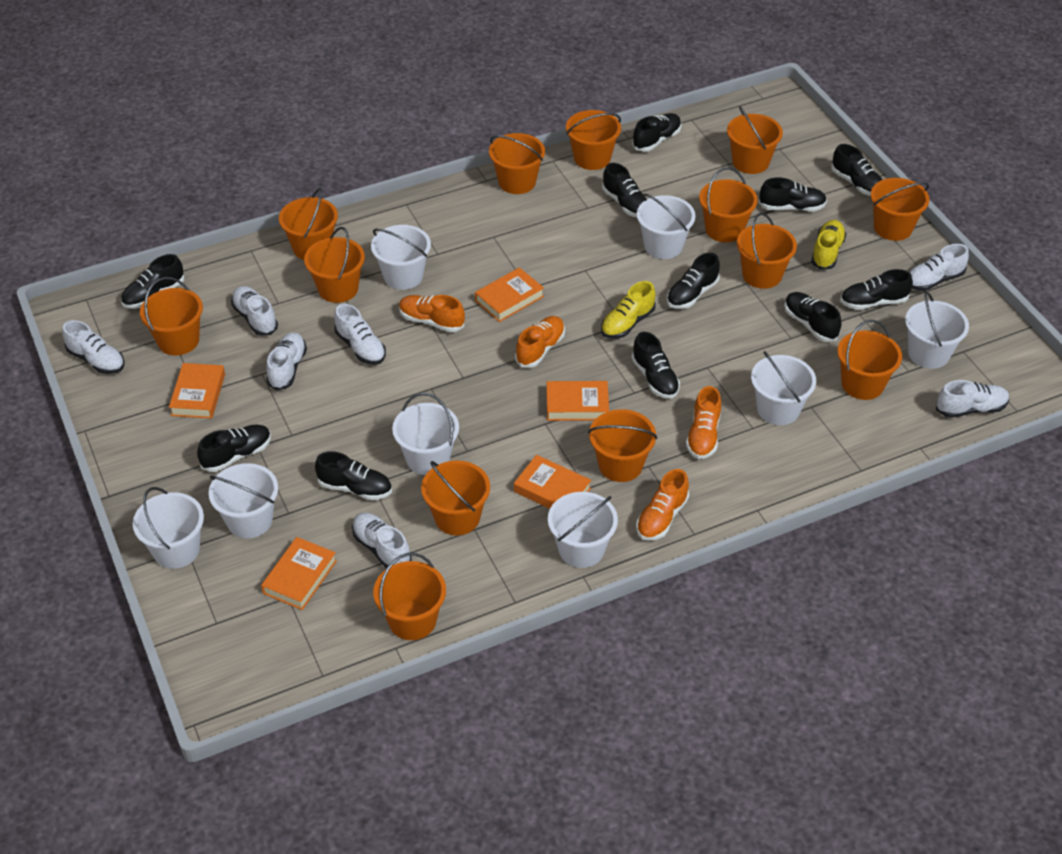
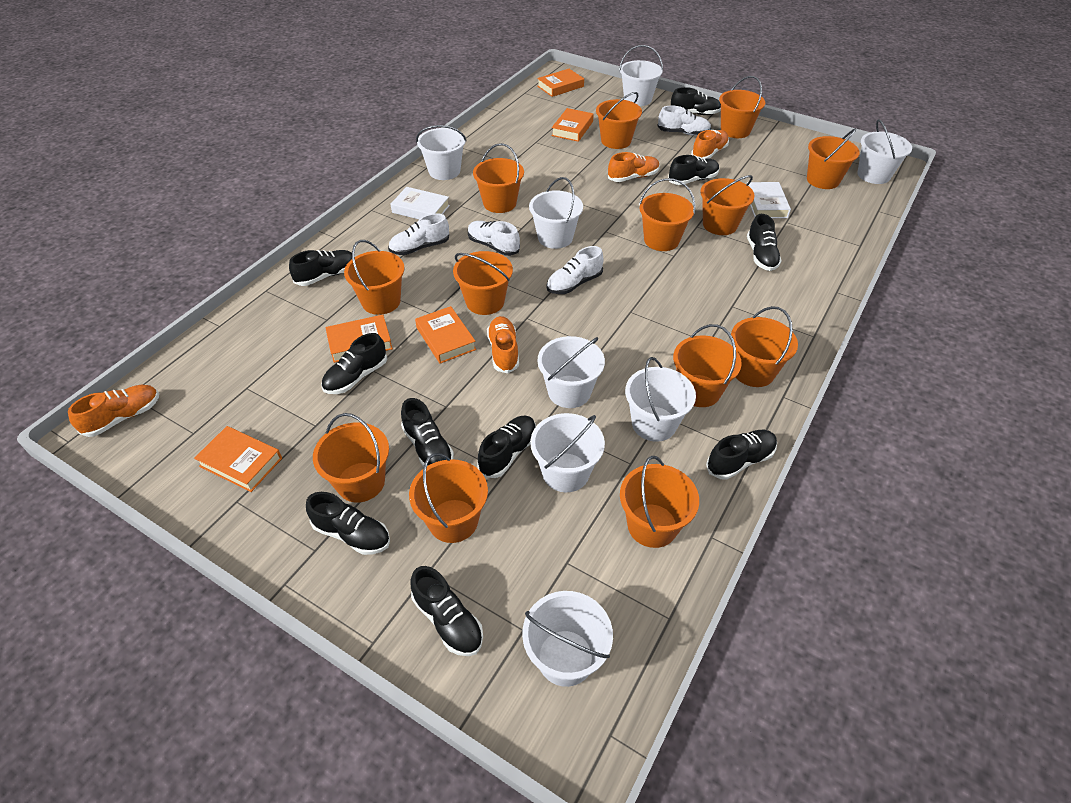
black shoe: [121,254,185,309] [197,424,271,472] [315,451,392,500] [602,163,647,217] [632,113,681,152] [632,332,680,399] [667,253,720,309] [759,177,827,211] [784,292,842,342] [831,144,883,196] [840,269,913,310] = 11 -> [289,250,352,286] [306,492,390,555] [321,333,387,394] [401,398,454,467] [410,566,483,656] [477,416,536,478] [668,155,719,185] [670,87,721,115] [706,430,777,480] [747,214,782,271] = 10
white book: none = 0 -> [391,187,450,219] [747,182,791,218] = 2
white shoe: [62,320,125,374] [231,286,278,336] [266,332,307,390] [335,304,386,365] [352,513,412,568] [909,244,969,291] [936,380,1009,418] = 7 -> [388,213,449,255] [468,221,520,256] [547,246,603,294] [657,106,711,136] = 4
yellow shoe: [601,281,656,339] [811,220,846,270] = 2 -> none = 0

